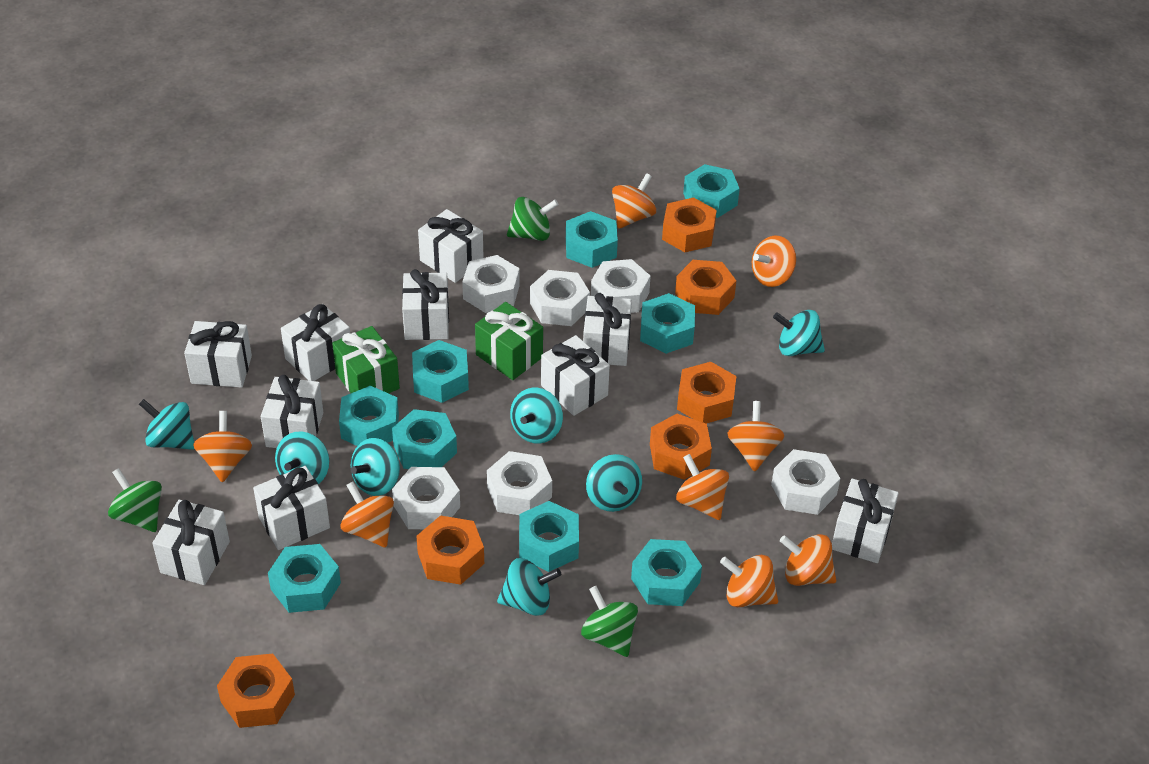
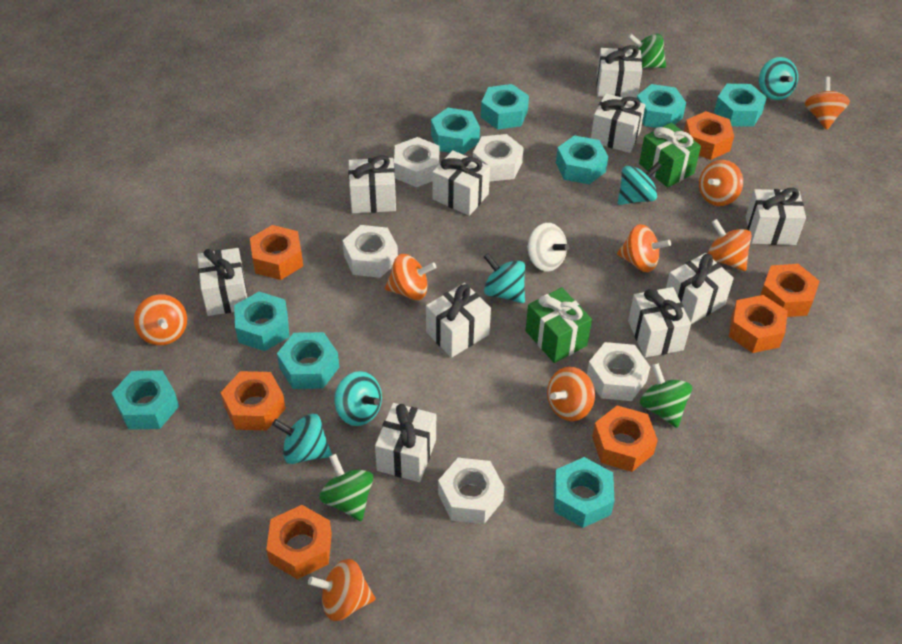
orange nut: [217,654,295,728] [416,515,484,585] [650,414,712,480] [662,197,717,252] [675,260,736,315] [677,362,736,424] = 6 -> [221,371,286,430] [250,225,303,280] [266,505,332,579] [592,406,658,472] [684,111,734,160] [729,295,788,353] [760,264,820,317] = 7
turquoise spinning top: [139,399,194,450] [275,431,329,484] [351,438,400,496] [497,558,561,616] [510,388,563,444] [586,454,642,512] [773,310,825,356] = 7 -> [272,414,332,464] [334,371,382,426] [484,253,525,303] [618,162,662,205] [759,57,798,100] = 5
white nut: [392,467,460,529] [462,255,520,313] [487,451,552,515] [530,270,590,326] [591,259,651,313] [771,449,840,515] = 6 -> [343,225,398,278] [394,137,439,187] [438,458,504,524] [473,134,524,182] [587,342,650,401] = 5
white spinning top: none = 0 -> [527,223,569,271] = 1

